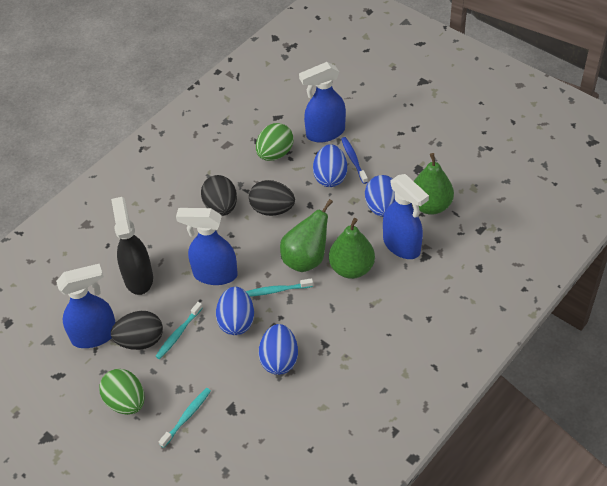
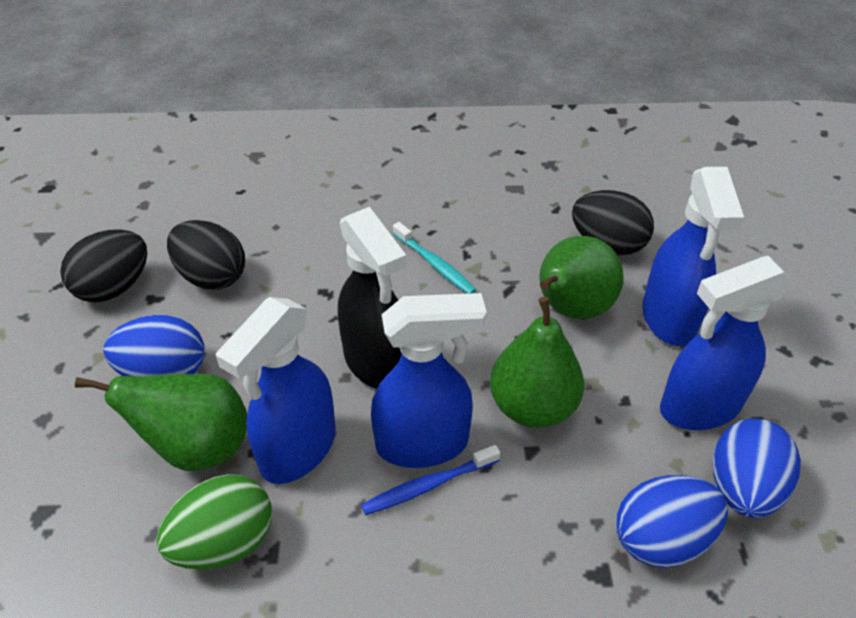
blue egg: [216,287,254,335] [259,324,298,375] [313,144,347,187] [365,175,396,217] = 4 -> [104,315,205,376] [616,475,728,568] [713,418,801,518] = 3
green egg: [99,369,144,415] [256,123,294,161] = 2 -> [156,474,272,569] = 1
turquoise toothbrush: [155,302,203,359] [159,388,211,448] [246,278,313,297] = 3 -> [393,222,476,294] = 1

